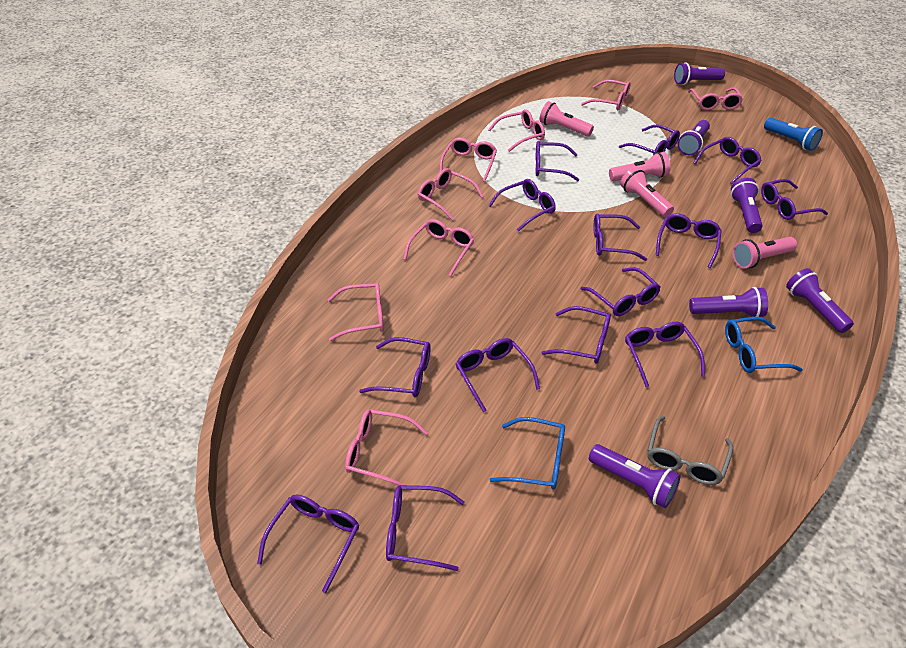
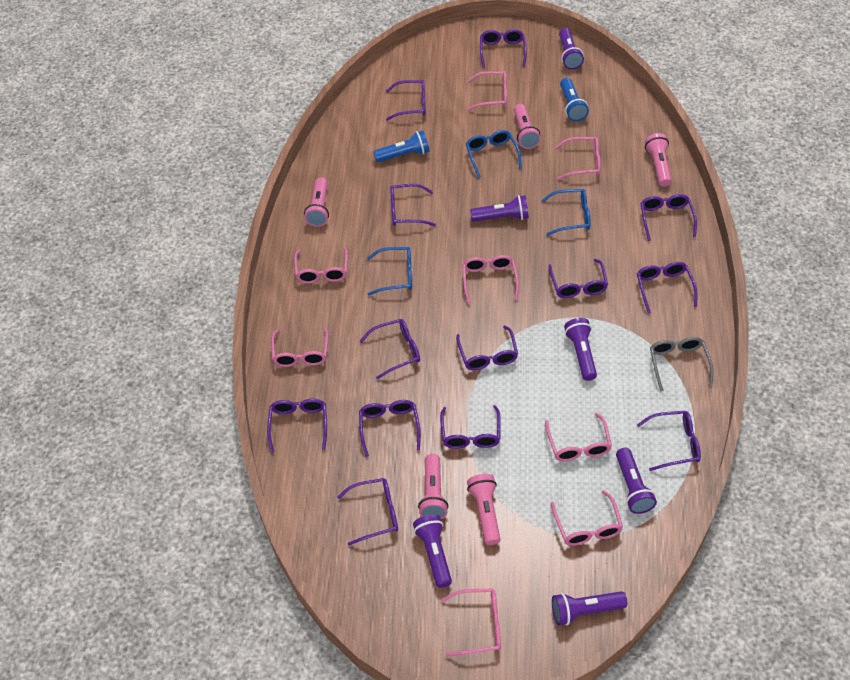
blue flashlight: [764,118,823,151] = 1 -> [373,130,429,162] [560,78,589,121] = 2
blue glasses: [489,417,565,490] [725,317,803,373] = 2 -> [367,247,412,296] [466,130,522,178] [541,189,591,236] = 3
pink flashlight: [539,101,594,137] [609,152,671,181] [620,167,674,217] [733,237,797,268] = 4 -> [304,177,329,227] [418,454,448,519] [467,474,501,545] [514,104,541,149] [645,133,672,187] = 5
purple glasses: [257,495,359,593] [359,337,431,397] [386,485,464,571] [456,338,540,412] [488,179,556,232] [535,141,579,181] [541,306,611,364] [581,267,660,316] [593,213,647,261] [619,125,680,155] [625,322,705,387] [656,213,722,268] [694,137,762,184] [761,179,828,220] = 14 -> [267,399,327,453] [337,478,398,545] [359,400,421,457] [360,319,420,380] [386,80,426,121] [390,184,436,226] [440,405,501,449] [456,325,518,370] [480,29,527,68] [549,259,608,298] [637,262,698,314] [637,411,701,471] [640,194,697,241] = 13

